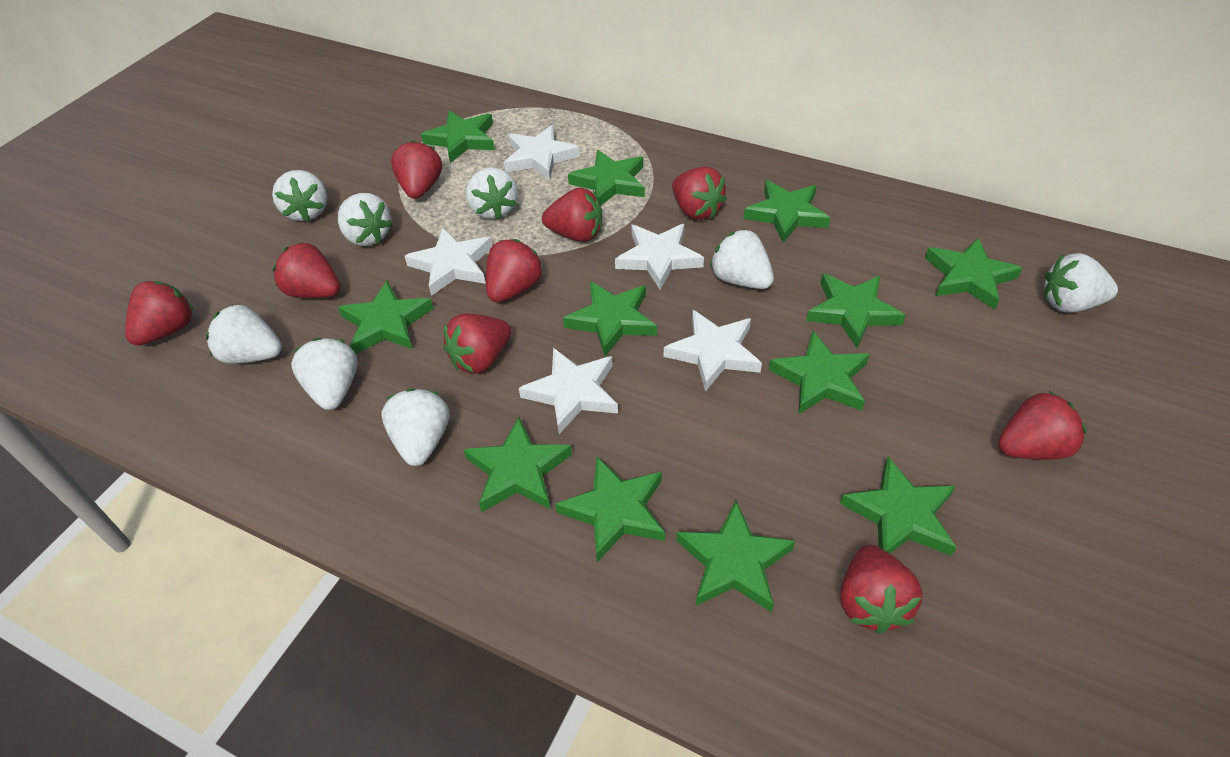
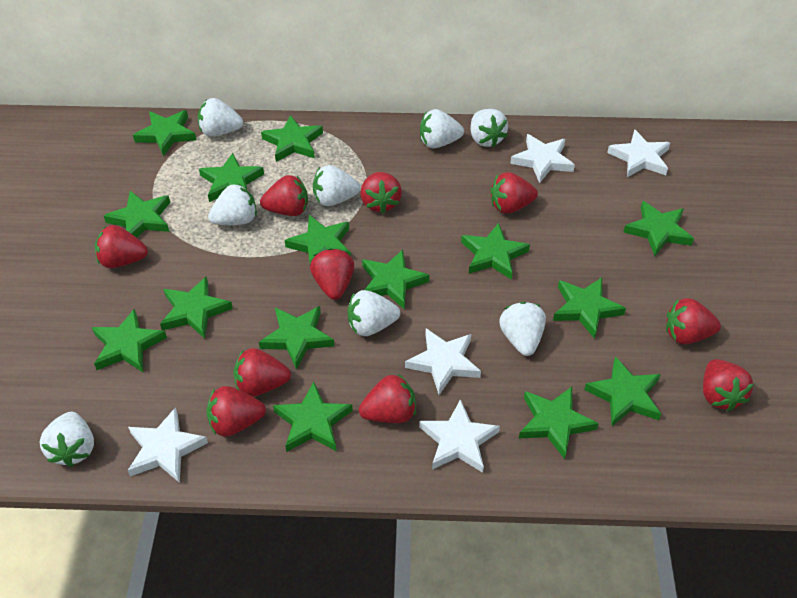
green star: [338,281,434,354] [421,111,495,163] [463,417,572,512] [555,457,665,562] [563,281,657,357] [568,150,645,206] [676,501,795,612] [743,180,830,243] [769,331,870,415] [806,274,906,348] [840,457,957,556] [925,238,1022,310] = 12 -> [92,308,167,372] [104,191,170,238] [133,110,197,156] [160,276,233,339] [199,153,264,202] [259,306,334,370] [261,115,323,162] [273,382,353,452] [285,215,351,264] [362,250,430,310] [461,223,530,280] [519,387,599,459] [553,278,626,339] [584,356,661,426] [624,201,694,256] = 15
red strawberry: [125,281,194,346] [273,242,340,298] [391,140,442,199] [443,313,511,374] [486,239,543,302] [542,187,602,242] [672,167,727,220] [840,545,922,634] [998,391,1086,460] = 9 -> [95,225,148,268] [206,386,266,437] [233,348,291,397] [260,175,308,216] [310,248,354,300] [359,374,416,423] [360,172,402,213] [491,172,538,214] [666,298,721,345] [703,359,753,411] = 10

